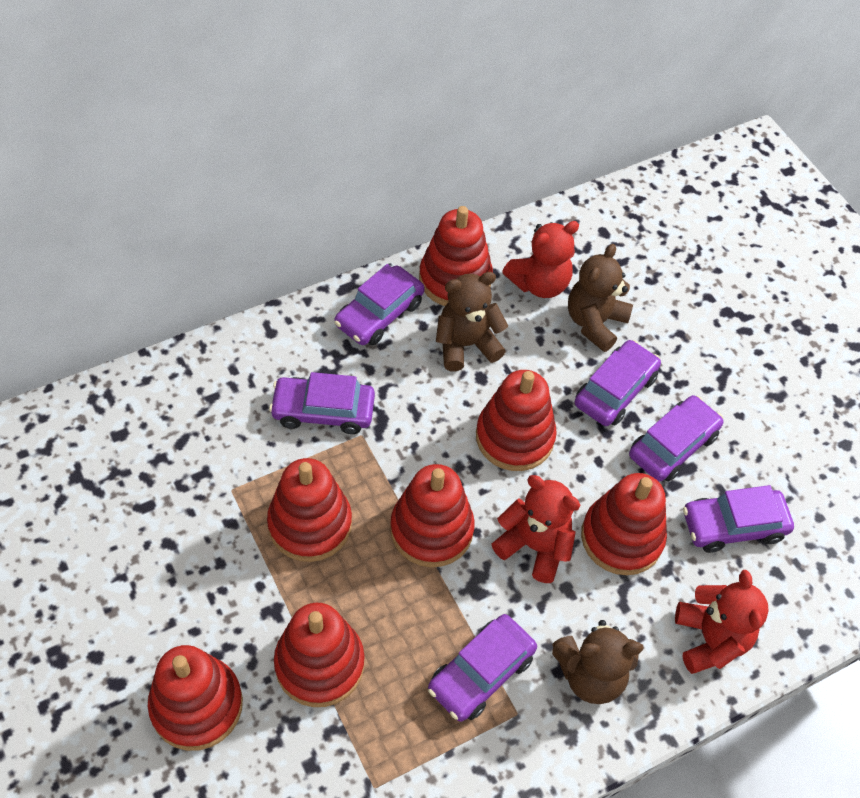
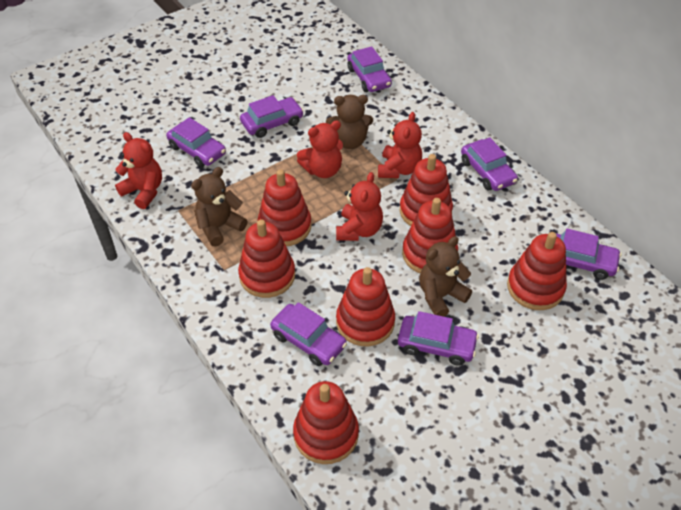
purple car: [269,372,375,434] [334,264,425,346] [428,614,537,722] [575,340,661,426] [629,395,723,482] [683,485,794,553] = 6 -> [166,117,226,167] [240,95,304,138] [270,302,347,366] [348,46,392,92] [398,311,479,366] [461,137,518,191] [556,229,622,280] = 7
red teddy bear: [492,475,580,583] [502,221,579,298] [675,570,769,674] = 3 -> [115,132,162,209] [297,120,343,178] [336,172,383,241] [378,112,422,178] = 4

